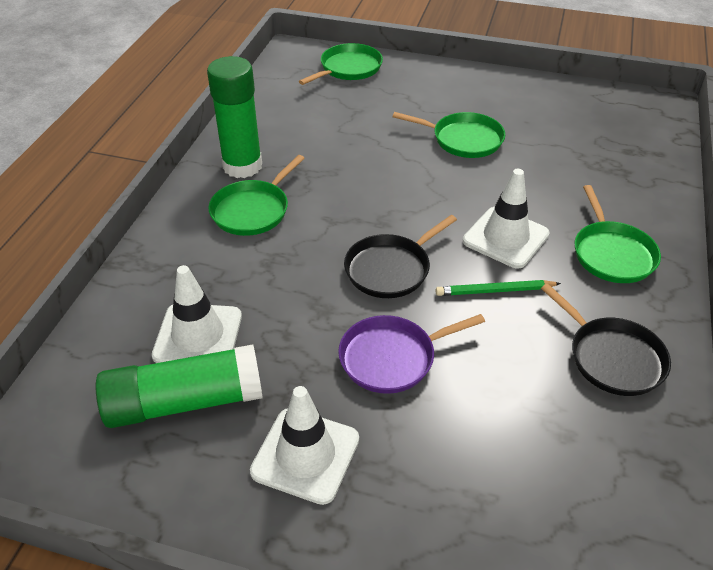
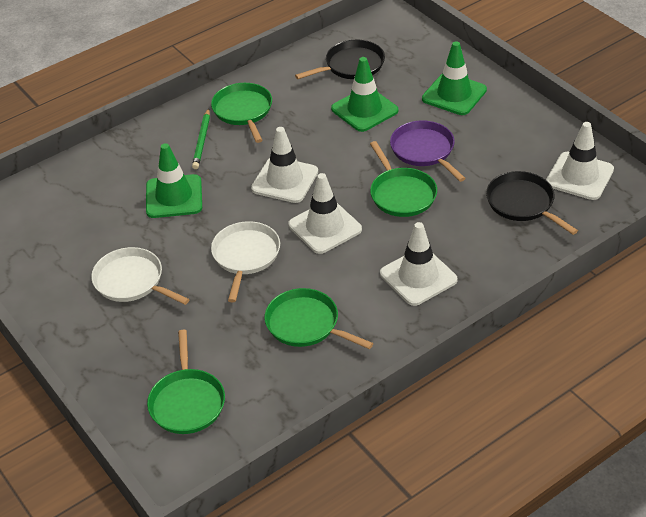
green glue stick: [96,345,263,428] [207,56,262,178] = 2 -> none = 0
green traffic cone: none = 0 -> [146,143,202,218] [331,57,398,132] [422,41,487,115] = 3
white pan: none = 0 -> [91,247,190,305] [211,221,280,302] = 2
white traffic cone: [152,265,242,363] [250,386,359,505] [463,169,549,268] = 3 -> [251,127,318,203] [288,173,362,254] [380,222,457,306] [546,122,614,200] = 4

